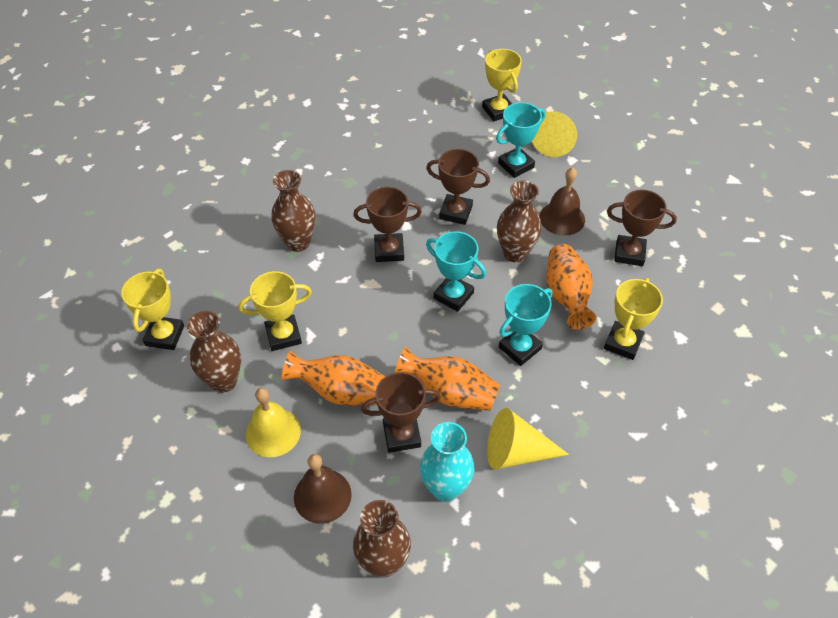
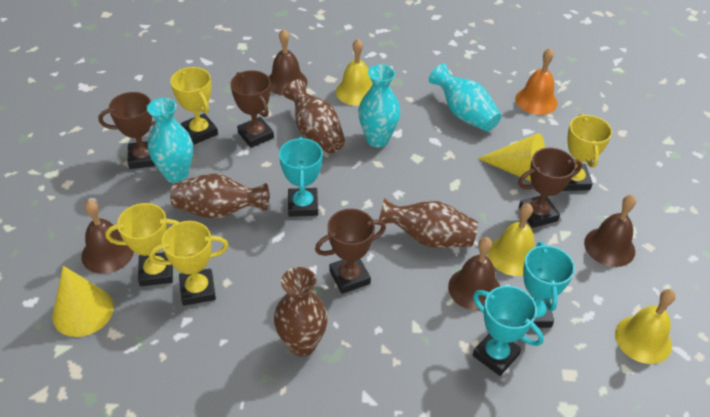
brown bell: [294,454,352,524] [540,167,585,236] = 2 -> [82,200,134,274] [269,29,307,96] [448,237,500,311] [584,194,636,267] = 4
orange bell: none = 0 -> [515,48,558,115] = 1
orange vase: [282,351,385,406] [395,347,500,411] [546,244,596,330] = 3 -> none = 0
turquoise vase: [420,422,475,502] = 1 -> [147,98,193,183] [358,64,400,147] [429,64,501,131] = 3
yellow bell: [246,388,301,457] = 1 -> [336,39,372,106] [488,203,534,276] [615,289,676,364] = 3

